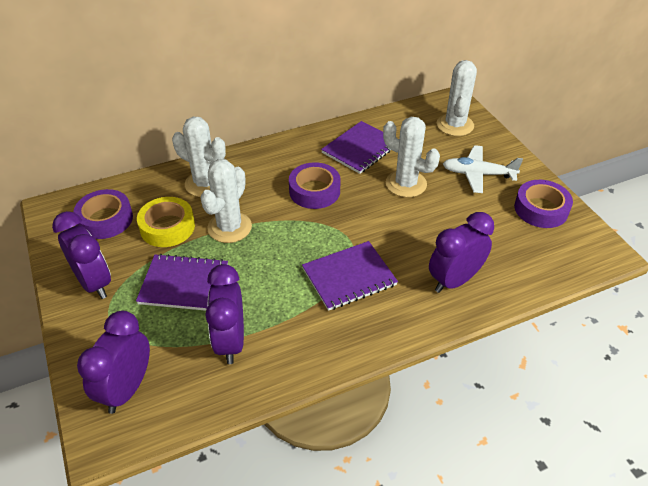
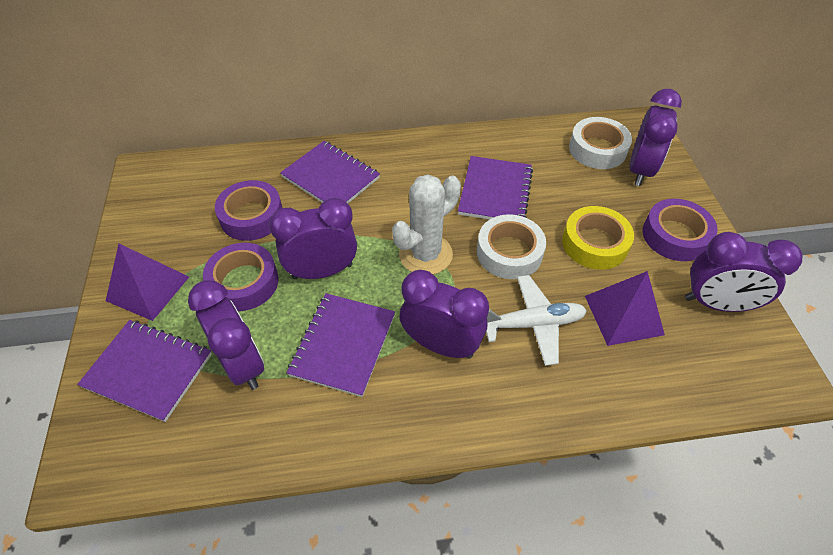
purple clock: [52,211,111,299] [77,311,150,414] [205,264,244,364] [429,212,494,293] = 4 -> [188,280,264,390] [269,198,357,279] [400,270,489,359] [629,89,682,186] [685,232,802,312] = 5
purple notebook: [136,254,228,311] [302,241,398,311] [321,121,391,174] = 3 -> [77,320,212,422] [280,141,380,203] [287,293,395,397] [458,156,533,220] = 4
purple pyramid: none = 0 -> [106,244,189,321] [585,271,665,346] = 2
white cactus: [172,117,226,197] [200,159,252,243] [383,117,440,197] [437,60,477,136] = 4 -> [392,174,461,275] = 1
white tape: none = 0 -> [477,214,546,279] [569,117,632,169] = 2

